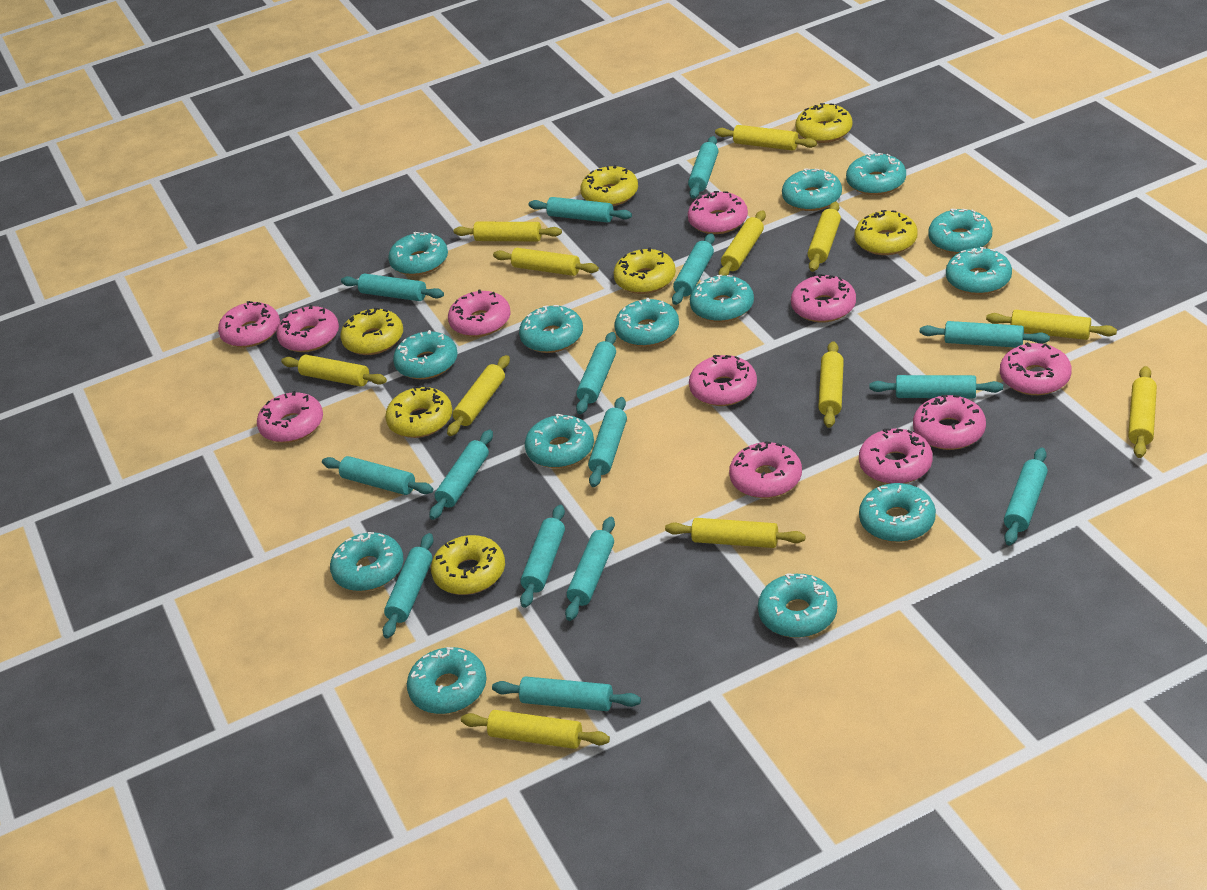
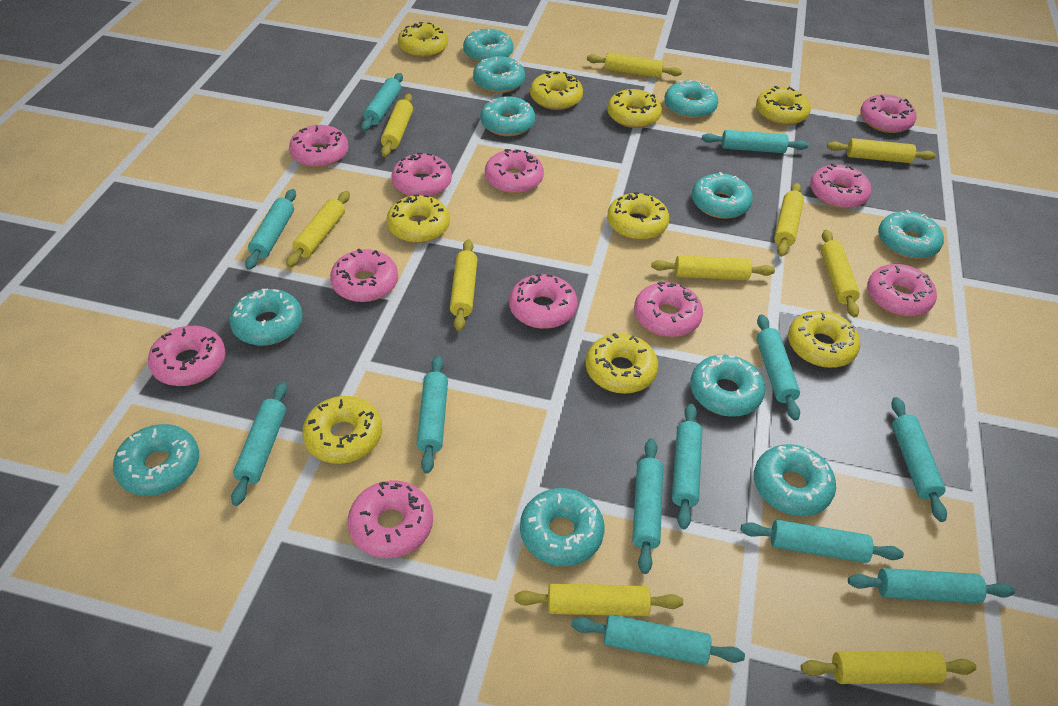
turquoise donut: [330,532,404,591] [388,232,448,276] [393,330,458,380] [407,647,487,714] [519,305,583,353] [525,414,594,468] [615,298,679,347] [690,275,754,322] [758,573,837,638] [782,168,842,211] [846,153,906,195] [859,483,936,542] [928,209,992,254] [946,247,1012,295] = 14 -> [113,424,199,496] [230,289,302,346] [463,29,513,62] [473,56,525,93] [480,96,535,136] [520,488,604,566] [664,80,718,119] [690,355,765,417] [692,172,753,219] [754,444,836,516] [878,210,944,259] = 11
turquoise rolling pin: [322,456,433,495] [341,274,444,301] [382,533,434,638] [430,430,493,520] [492,676,641,711] [520,505,565,608] [529,197,632,223] [565,517,615,621] [576,332,616,414] [588,397,627,487] [672,233,715,305] [688,136,718,199] [869,375,1003,398] [920,321,1050,348] [1004,448,1048,545] = 15 -> [231,382,287,506] [245,189,296,270] [361,73,403,131] [416,356,448,474] [571,615,745,665] [632,438,663,574] [672,404,703,529] [702,130,808,153] [741,520,904,563] [757,314,800,421] [848,568,1015,604] [891,397,947,522] = 12
yellow donut: [340,308,403,355] [385,386,452,438] [431,535,505,595] [580,165,638,206] [613,248,676,294] [795,103,852,143] [854,210,918,255] = 7 -> [302,396,382,464] [387,194,450,243] [398,22,448,58] [530,71,583,110] [586,333,658,394] [607,89,662,128] [607,192,669,240] [756,86,811,125] [788,311,860,368] = 9
yellow rolling pin: [281,355,387,387] [447,355,510,436] [454,222,562,241] [461,710,610,749] [493,248,599,276] [665,518,805,548] [715,125,817,151] [719,210,766,275] [808,202,841,272] [818,341,844,428] [986,310,1117,340] [1128,366,1157,458] = 12 -> [286,191,350,267] [381,94,413,157] [450,239,477,331] [514,583,683,616] [587,52,682,78] [651,255,775,280] [774,183,804,257] [801,651,976,684] [821,230,860,318] [827,138,936,163] = 10

